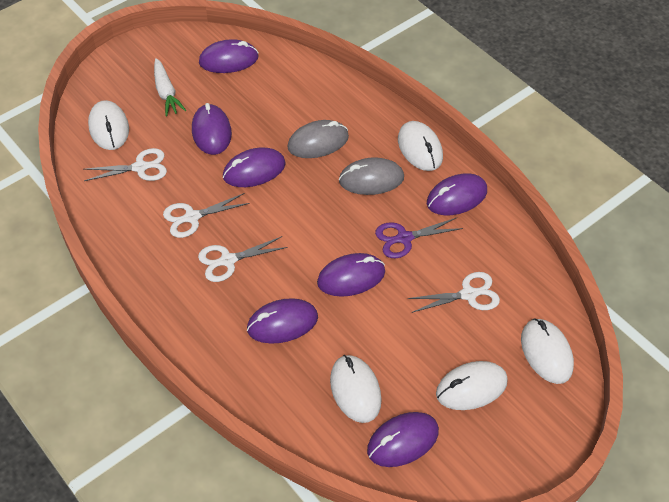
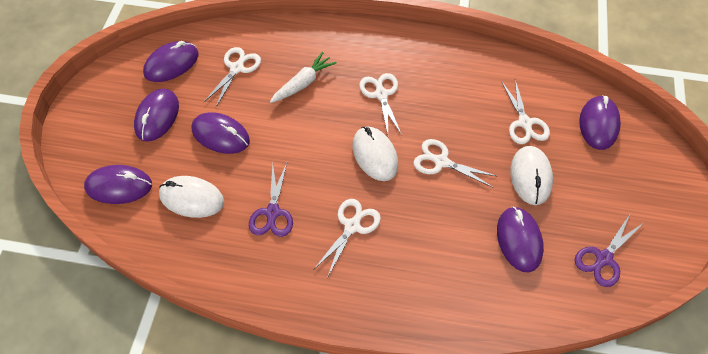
grey mouse: [287,120,349,158] [339,157,404,195] = 2 -> none = 0
purple mouse: [192,103,232,155] [199,39,259,73] [223,148,286,187] [247,298,318,344] [317,253,385,297] [367,412,439,467] [427,173,487,216] = 7 -> [84,165,152,204] [134,89,179,142] [143,41,198,82] [192,112,250,154] [497,206,544,272] [579,95,621,150] = 6
purple scissors: [375,218,463,258] = 1 -> [249,163,293,237] [575,214,642,287] = 2
white mouse: [88,100,129,150] [330,355,382,423] [398,121,443,171] [436,361,508,410] [521,318,574,384] = 5 -> [159,176,224,218] [352,127,398,181] [510,146,553,205] = 3
white scissors: [83,148,167,181] [163,193,250,238] [198,236,287,282] [407,272,500,313] = 4 -> [204,47,261,107] [314,199,381,278] [359,73,402,135] [413,139,498,188] [502,80,550,144] = 5

